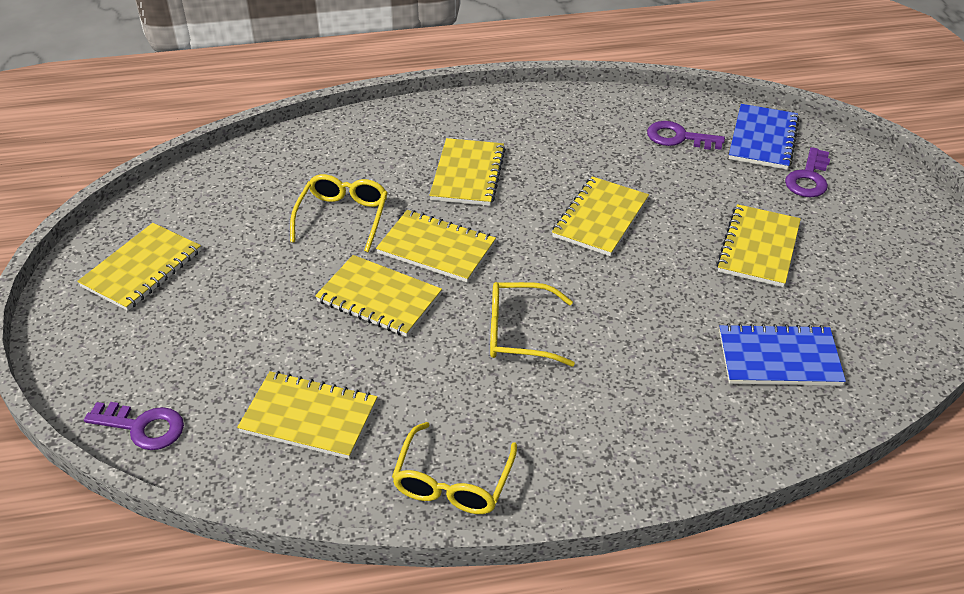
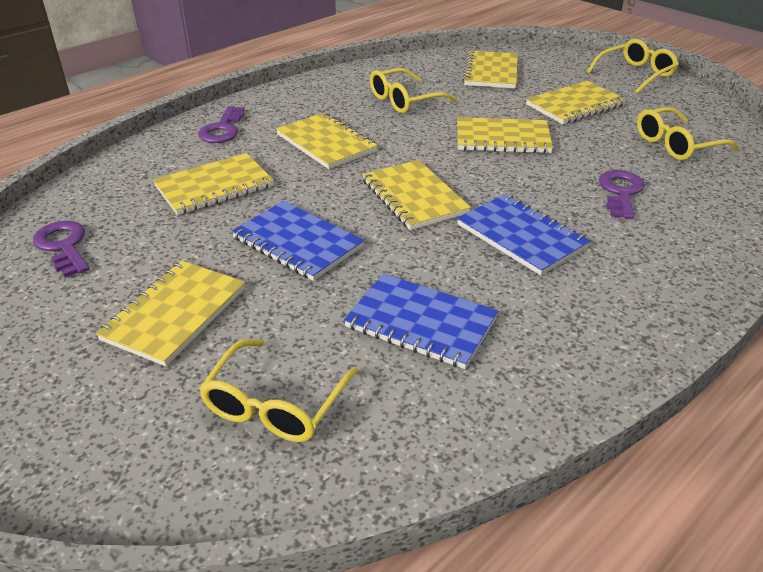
blue notebook: [719,323,846,386] [729,104,800,170] = 2 -> [232,201,364,281] [344,273,498,369] [457,194,590,275] = 3
yellow glasses: [290,174,388,252] [392,422,517,514] [490,282,575,367] = 3 -> [199,339,359,442] [370,68,458,113] [587,39,679,93] [637,107,740,160] = 4

